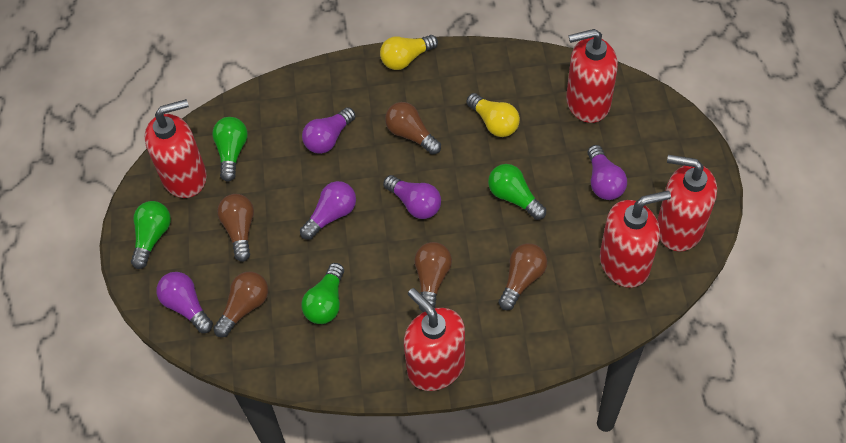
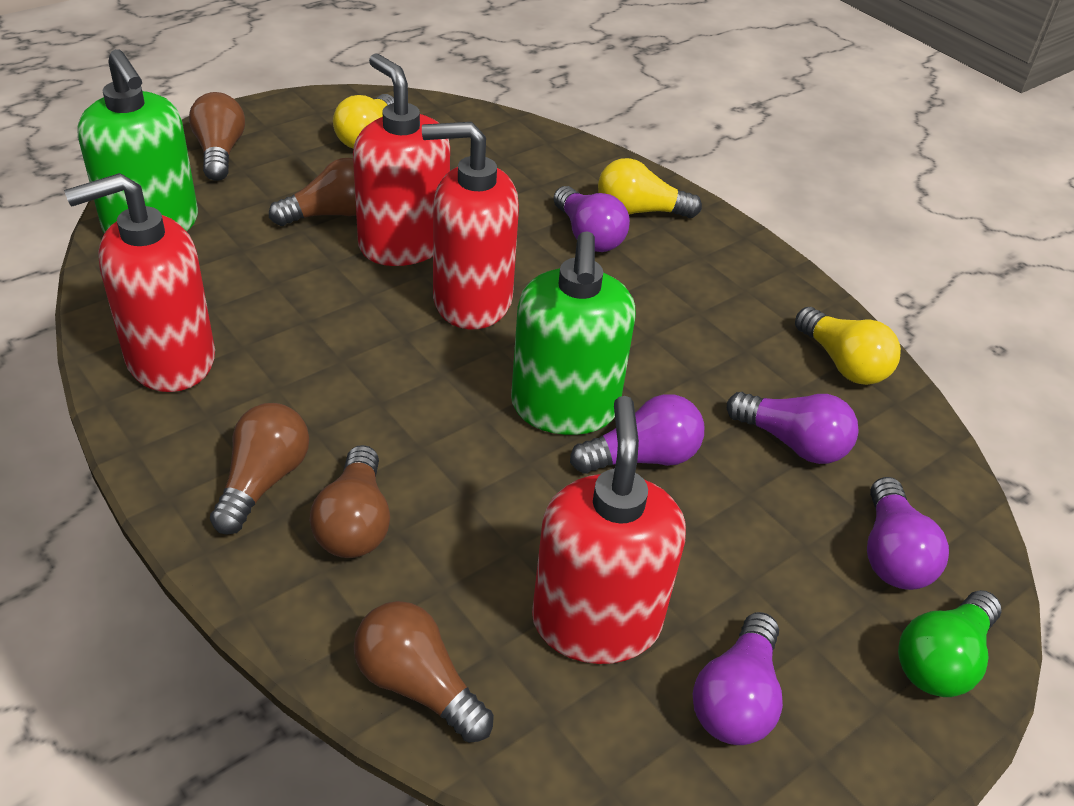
green light bulb: [131,201,171,269] [212,117,248,182] [301,263,344,324] [488,164,546,220] = 4 -> [898,590,1002,697] = 1
green soap dispenser: none = 0 -> [77,49,198,234] [511,231,636,435] = 2
red soap dispenser: [145,99,207,198] [404,288,465,391] [566,29,618,123] [600,191,671,288] [657,155,717,252] = 5 -> [64,173,215,392] [353,53,450,266] [422,122,519,329] [532,396,686,664] = 4
yellow light bulb: [380,35,438,70] [466,93,520,137] = 2 -> [333,94,394,149] [598,158,702,218] [795,307,901,385] = 3

